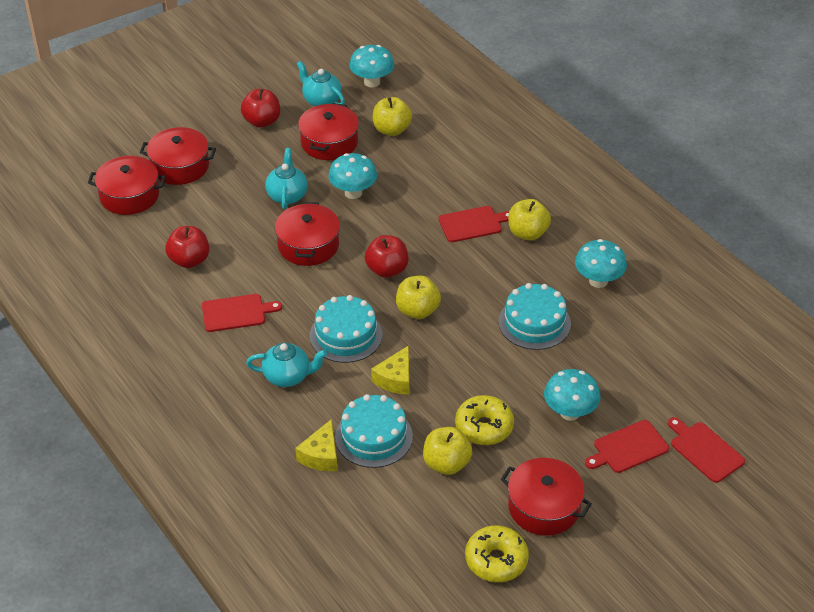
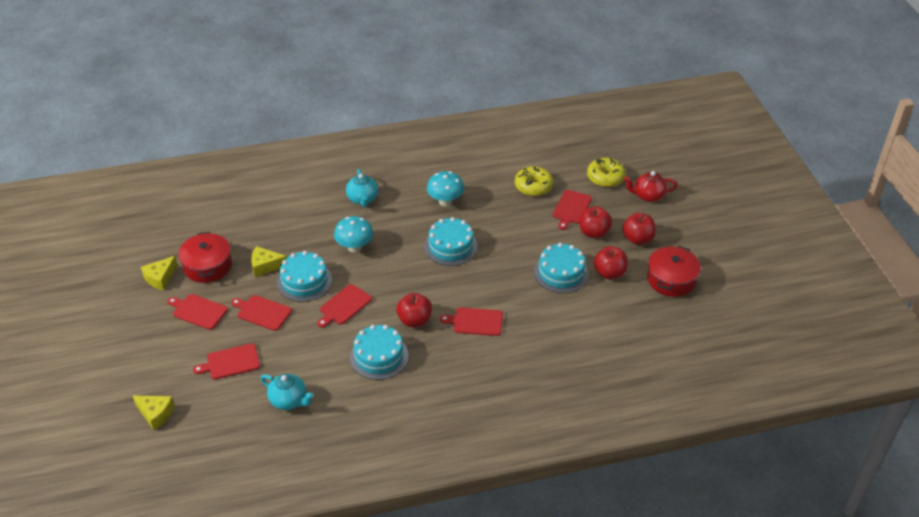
red apple: [165,226,209,268] [241,89,280,128] [365,235,408,278] = 3 -> [396,293,432,327] [579,206,612,238] [594,246,628,279] [622,213,656,245] = 4
red cutting board: [202,294,282,332] [439,206,509,242] [585,420,669,473] [668,417,745,483] = 4 -> [167,294,228,330] [193,343,260,380] [231,295,292,331] [317,284,372,328] [440,307,503,336] [553,190,592,230] = 6
red pot: [88,156,166,215] [140,127,216,185] [275,202,340,266] [298,103,359,160] [501,458,592,536] = 5 -> [178,232,232,283] [647,245,701,297] = 2
red teapot: none = 0 -> [624,171,678,202] = 1
turquoise cake: [310,295,383,363] [335,394,413,468] [498,283,571,350] = 3 -> [277,251,332,302] [350,325,408,380] [424,217,478,266] [534,243,589,293] = 4
turquoise mushroom: [328,153,377,199] [349,45,394,87] [544,369,600,421] [575,239,627,288] = 4 -> [334,216,373,253] [427,171,464,206] = 2
turquoise teapot: [246,343,327,387] [265,148,308,210] [297,61,345,106] = 3 -> [260,374,314,410] [346,169,378,207] = 2
yellow apple: [373,97,412,136] [396,275,441,319] [423,427,472,475] [508,199,551,240] = 4 -> none = 0
yellow cheese: [295,419,337,471] [371,346,409,395] = 2 -> [133,396,175,430] [141,256,178,290] [251,246,287,277] = 3

